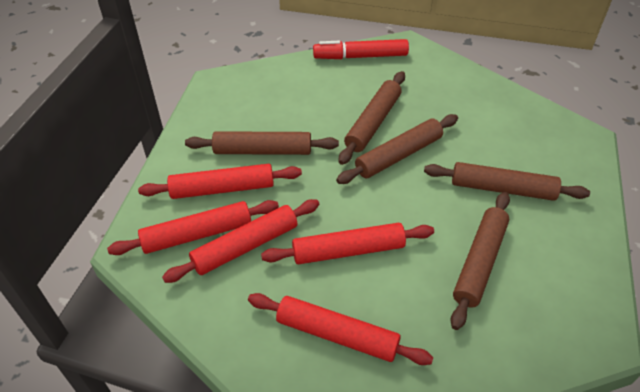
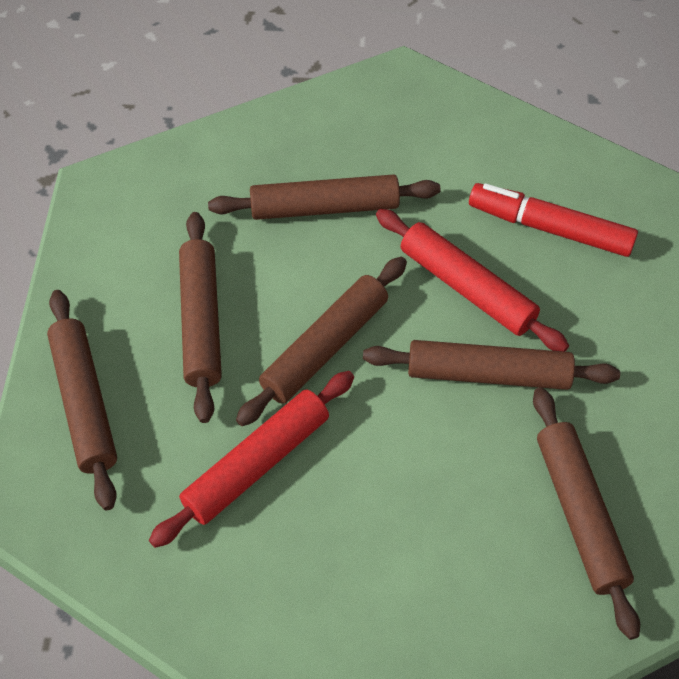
brown rolling pin: [185,131,339,155] [336,114,458,184] [339,71,405,165] [424,162,590,201] [450,192,510,330] = 5 -> [47,290,117,510] [179,212,222,423] [208,174,440,220] [236,257,407,426] [363,340,620,390] [533,387,640,640] = 6
red rolling pin: [107,200,279,255] [138,164,302,199] [162,199,319,283] [248,293,433,365] [261,223,434,264] = 5 -> [149,371,354,548] [376,209,569,352] = 2

